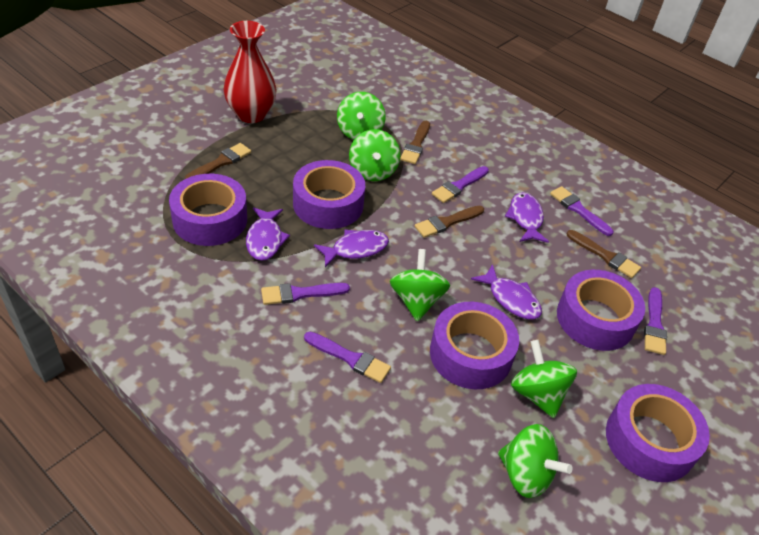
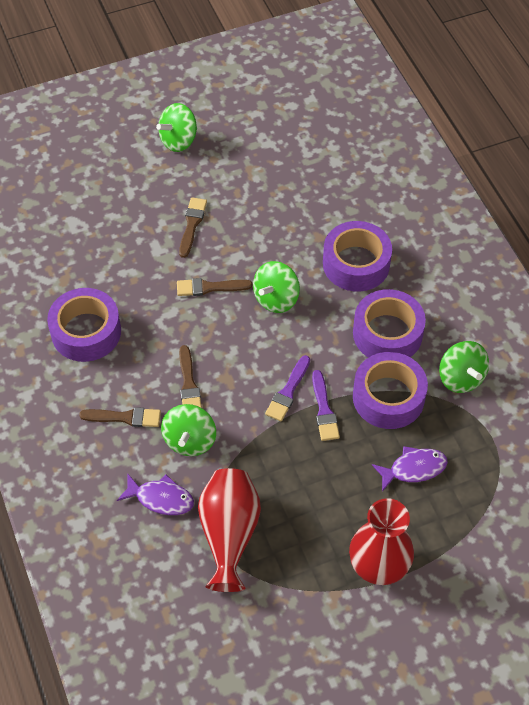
green spinning top: [337,92,386,140] [349,129,400,181] [390,249,450,322] [498,424,573,498] [511,340,577,418] = 5 -> [156,103,197,152] [161,404,216,456] [253,261,300,313] [439,341,489,393] = 4
purple brush: [261,283,350,305] [304,332,391,383] [432,166,489,203] [550,186,613,236] [644,287,667,355] = 5 -> [265,355,310,421] [312,370,340,441] = 2
purple fish: [246,207,290,261] [314,230,389,267] [471,264,542,320] [505,192,549,243] = 4 -> [117,473,194,515] [372,446,448,492] = 2
purple tape: [169,174,247,246] [293,160,365,229] [430,302,519,389] [557,270,645,351] [606,384,710,482] = 5 -> [47,288,121,362] [323,221,392,291] [353,289,426,358] [353,352,428,429] = 4
red vase: [223,21,277,123] = 1 -> [198,468,261,592] [349,498,414,585] = 2

